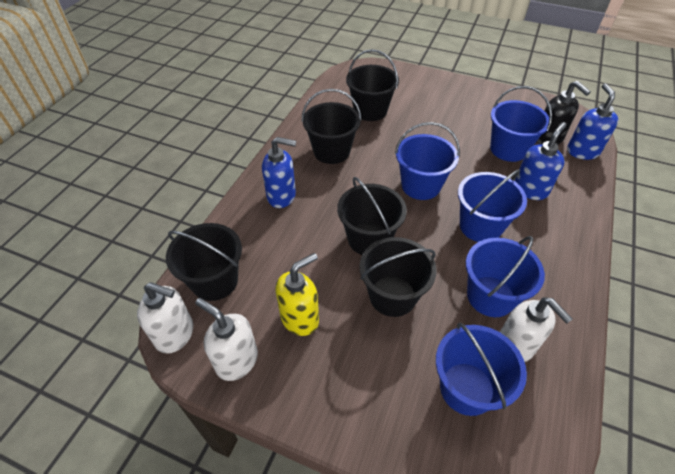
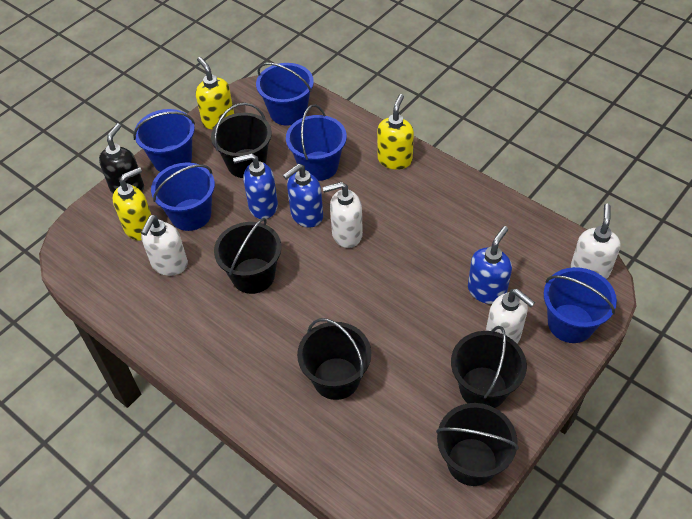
white soap dispenser: [137,282,193,354] [195,298,258,381] [500,297,573,362] = 3 -> [141,215,188,276] [323,182,363,248] [486,289,535,343] [570,204,621,279] = 4
yellow soap dispenser: [275,253,319,336] = 1 -> [112,167,151,241] [196,57,234,129] [377,94,414,170] = 3

